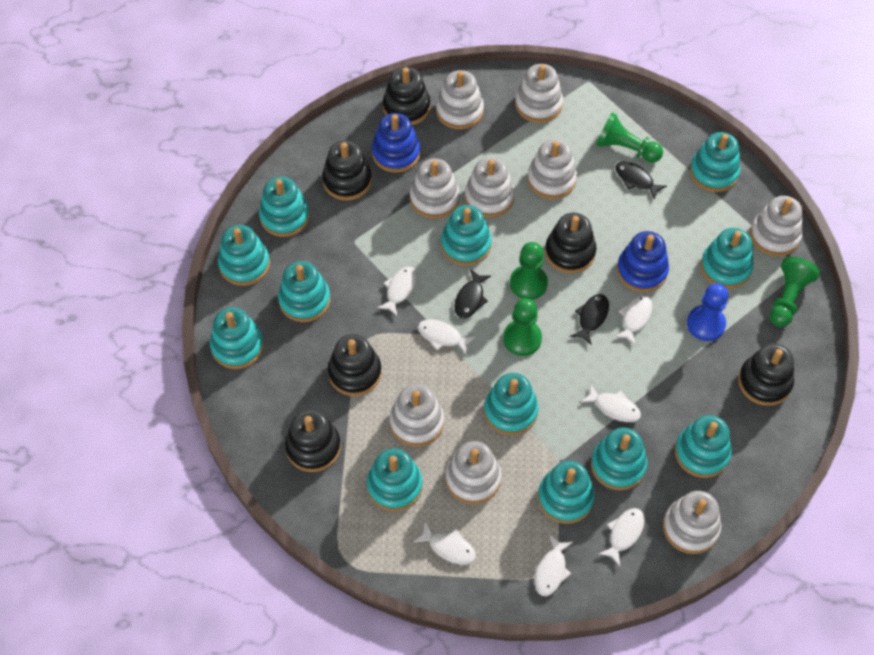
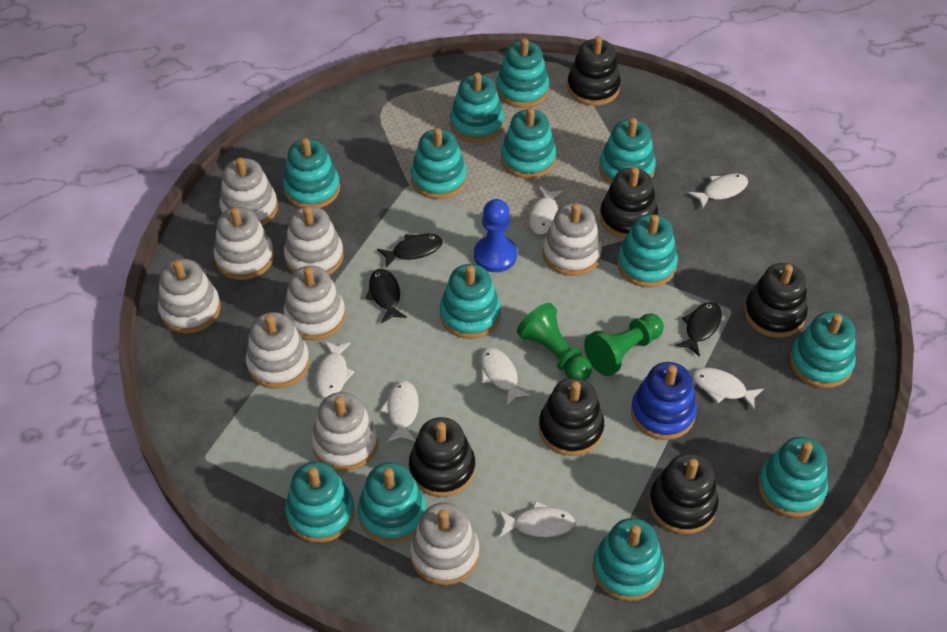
blue stacking toy: [372,113,420,173] [617,231,669,292] = 2 -> [631,362,697,440] = 1
green pawn: [503,298,542,356] [510,242,548,300] [596,113,663,163] [770,257,820,327] = 4 -> [517,303,592,380] [584,313,664,376] = 2
turquoise stacking toy: [210,307,264,369] [218,225,270,286] [259,176,310,237] [278,261,331,322] [367,448,423,511] [441,205,492,266] [484,373,539,435] [538,461,595,524] [591,427,647,490] [675,415,732,478] [690,132,741,192] [701,228,754,289] = 12 -> [283,138,340,208] [285,462,355,543] [358,462,426,544] [411,128,467,199] [440,264,501,339] [450,72,504,143] [496,38,549,108] [501,108,556,179] [592,518,664,601] [599,118,656,184] [617,214,678,288] [758,437,828,517] [790,312,856,388] = 13

